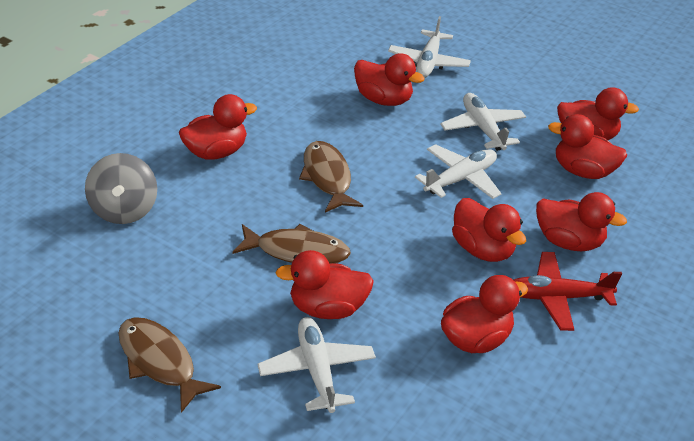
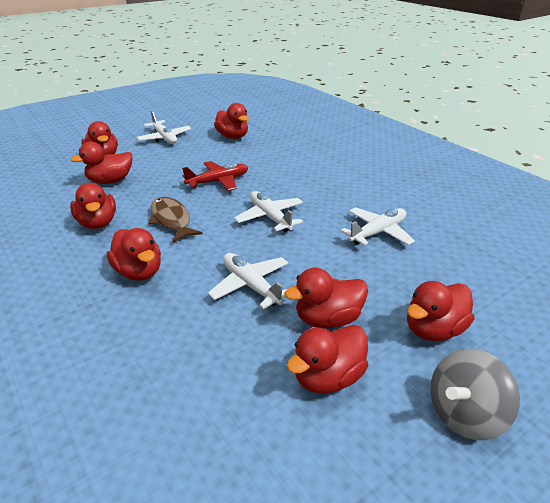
brown fish: [118,317,221,413] [233,224,351,264] [299,141,363,212] = 3 -> [149,197,203,243] = 1

